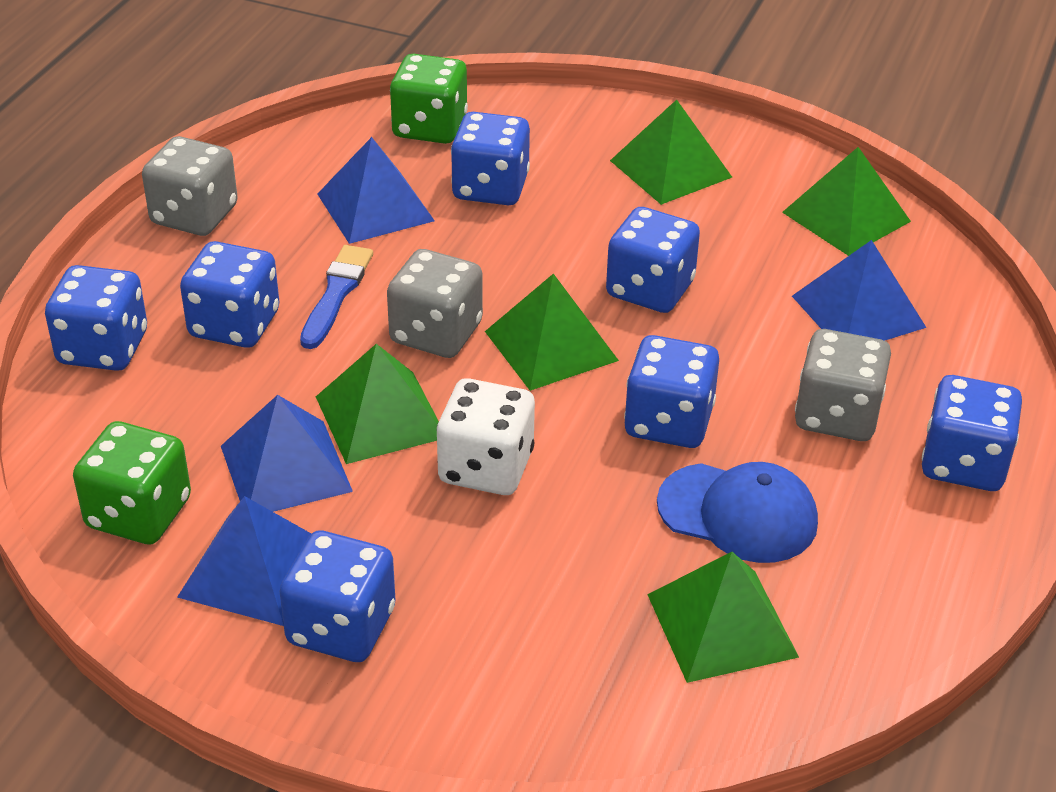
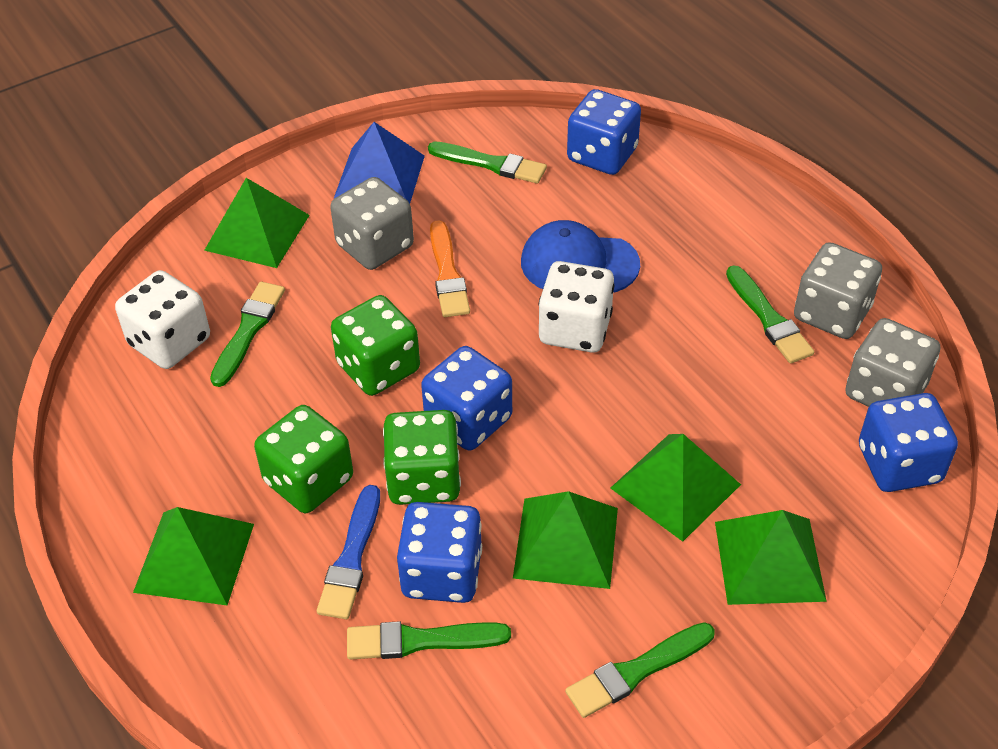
blue dice: [45,265,147,371] [180,241,279,348] [280,530,395,662] [451,112,530,205] [606,207,700,313] [624,335,719,448] [922,375,1022,491] = 7 -> [397,502,482,603] [421,346,512,451] [567,89,641,175] [859,393,958,492] = 4
blue pyramid: [177,496,311,626] [221,395,353,512] [317,137,435,244] [792,240,927,341] = 4 -> [334,122,425,204] = 1
green brush: none = 0 -> [210,282,285,387] [347,621,511,660] [428,141,547,183] [565,622,715,718] [726,265,814,364] = 5
green dice: [73,421,191,545] [390,54,468,144] = 2 -> [254,405,353,513] [331,295,420,396] [383,410,461,505] = 3
orange brush: none = 0 -> [430,220,470,317] = 1
white dice: [436,378,535,495] = 1 -> [115,270,210,369] [539,261,614,353] = 2

